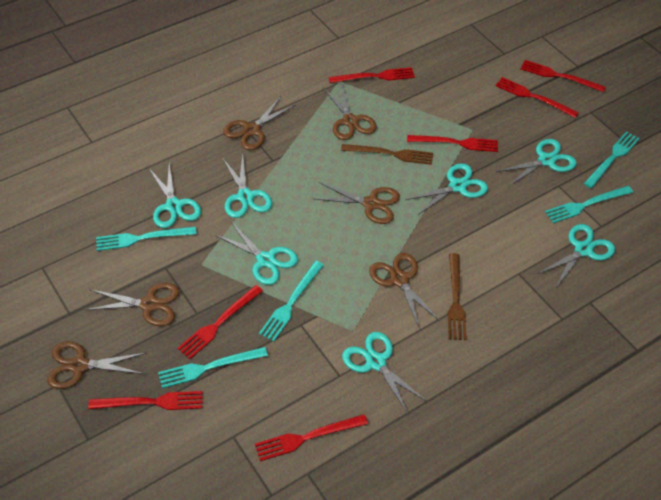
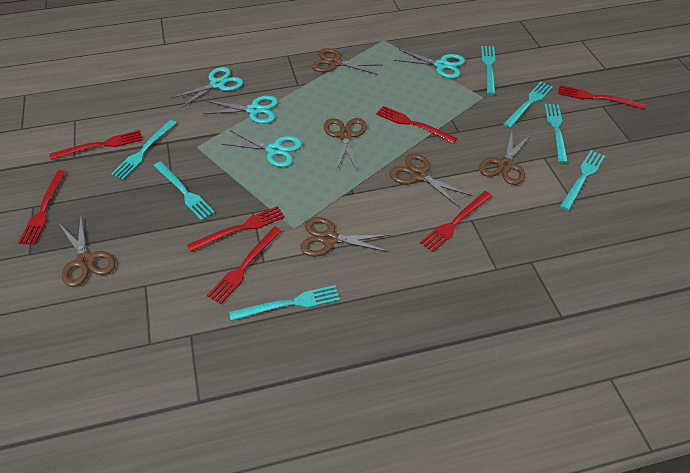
brown fork: [341,144,433,165] [448,253,467,340] = 2 -> none = 0
turquoise fork: [96,226,197,251] [158,347,268,388] [259,261,324,341] [545,186,633,223] [584,131,640,188] = 5 -> [111,120,177,180] [154,161,215,221] [229,285,340,321] [481,46,495,95] [503,82,553,128] [544,104,568,163] [560,150,605,211] = 7
turquoise scissors: [149,164,201,228] [215,222,298,285] [222,154,272,218] [342,332,428,414] [405,163,488,215] [496,139,577,187] [538,224,615,289] = 7 -> [170,67,243,109] [202,96,278,124] [222,130,302,167] [394,49,465,79] = 4

